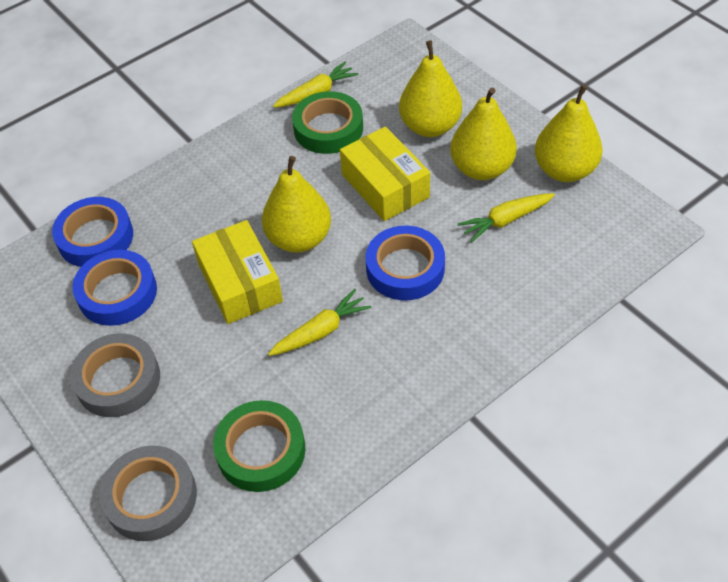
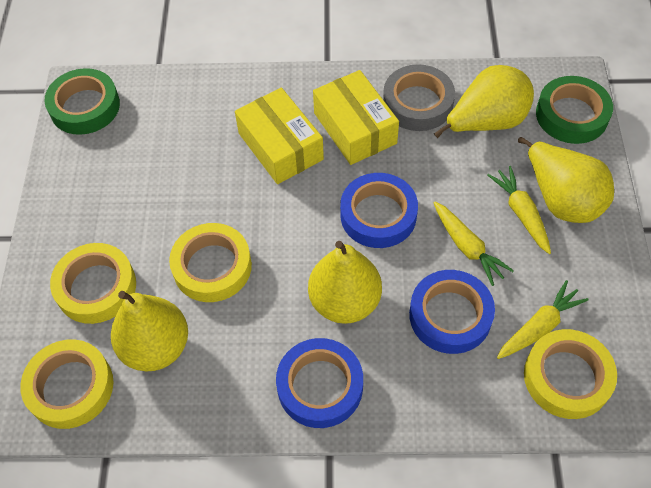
grey tape: [70,333,160,417] [99,446,197,541] = 2 -> [383,64,455,131] = 1
yellow tape: none = 0 -> [20,339,113,429] [50,243,136,324] [169,223,252,302] [524,329,617,419] = 4

